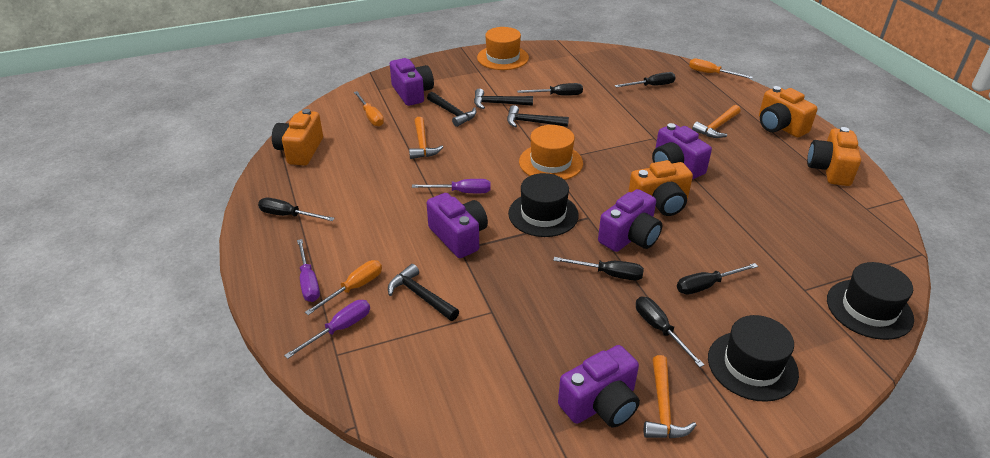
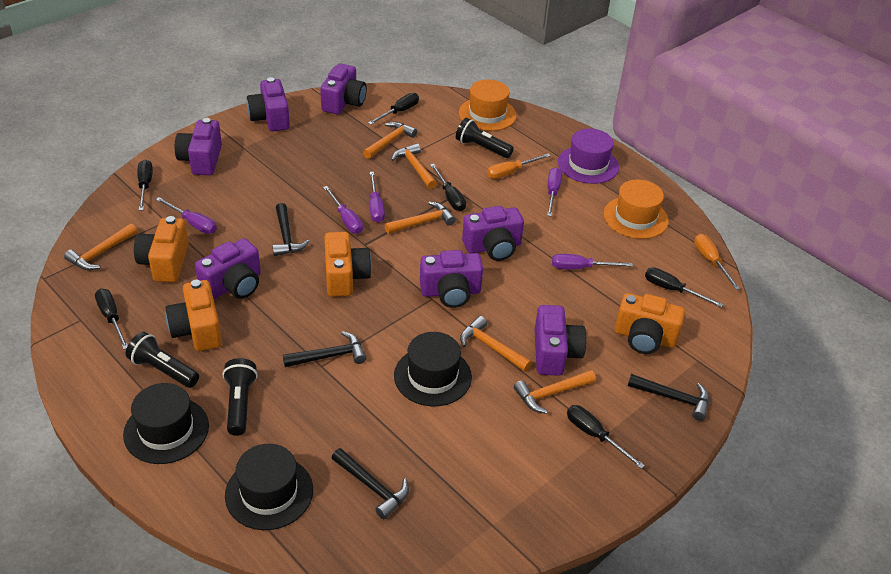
black flashlight: none = 0 -> [126,332,199,388] [223,358,258,436] [456,118,514,158] = 3
orange hammer: [409,117,443,159] [644,355,696,438] [692,105,741,138] = 3 -> [64,223,137,270] [363,122,417,159] [385,201,456,234] [391,143,437,189] [460,316,532,372] [514,370,596,414] = 6
orange screwdriver: [305,260,382,315] [354,91,384,127] [689,59,752,79] = 3 -> [487,153,551,179] [694,234,740,290] = 2
purple camera: [390,58,434,106] [427,193,488,258] [558,345,640,427] [598,189,662,252] [652,123,712,179] = 5 -> [175,118,222,175] [195,238,261,299] [247,77,290,131] [320,63,367,114] [420,250,483,308] [462,206,524,261] [534,305,586,376] = 7
purple hat: none = 0 -> [558,128,619,184] = 1
purple screwdriver: [284,300,370,359] [297,239,320,302] [412,179,490,193] = 3 -> [156,197,217,234] [323,186,363,234] [370,172,385,223] [547,167,562,216] [552,254,633,269] = 5

